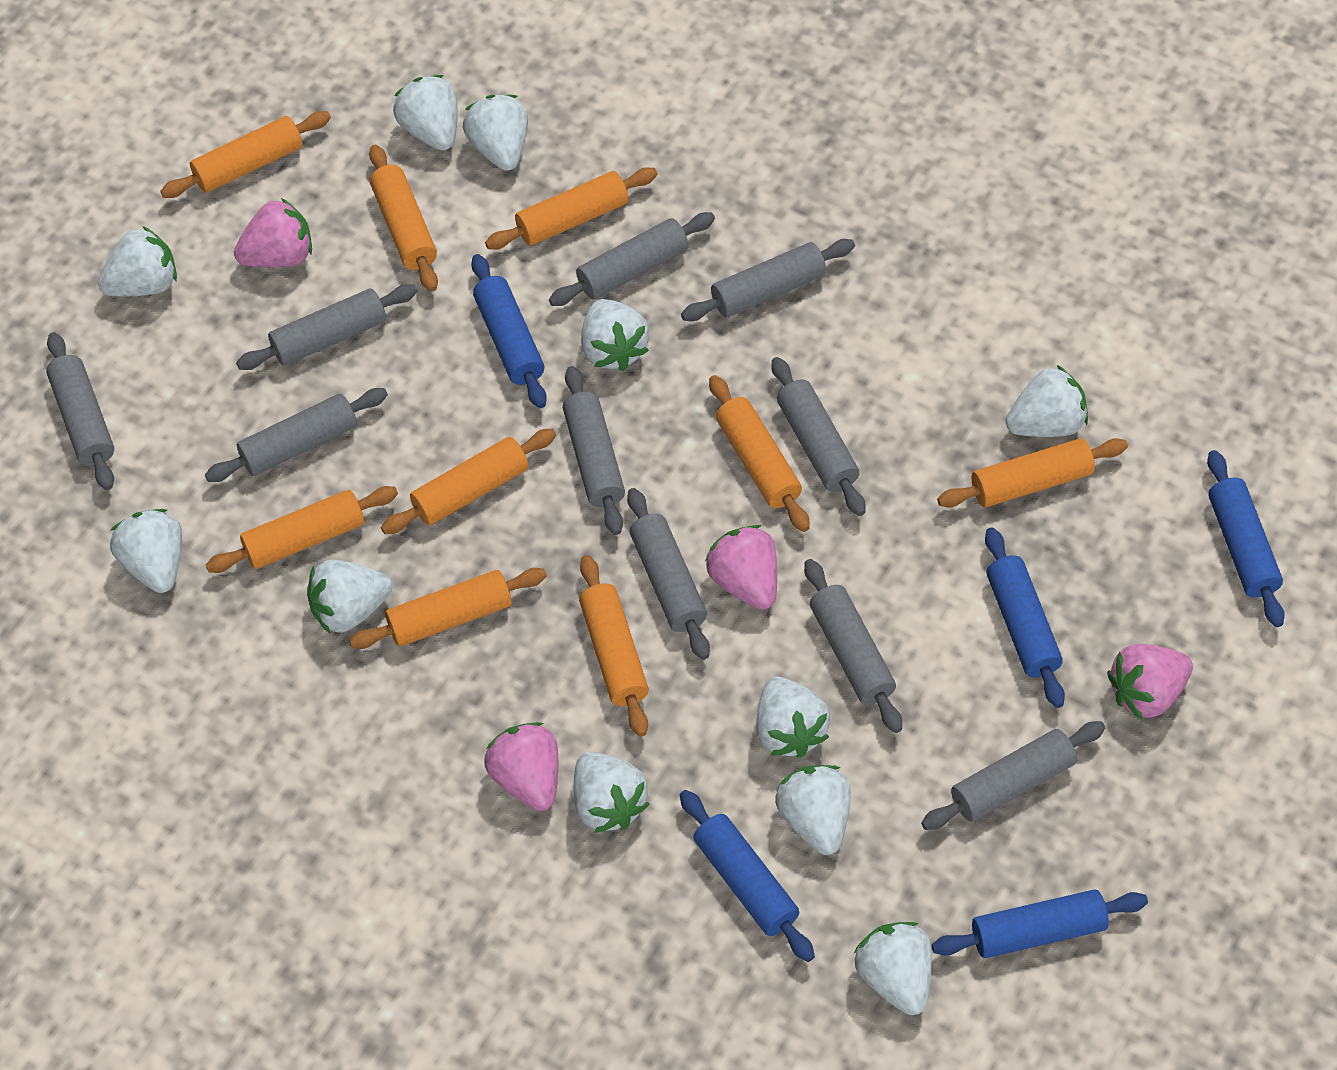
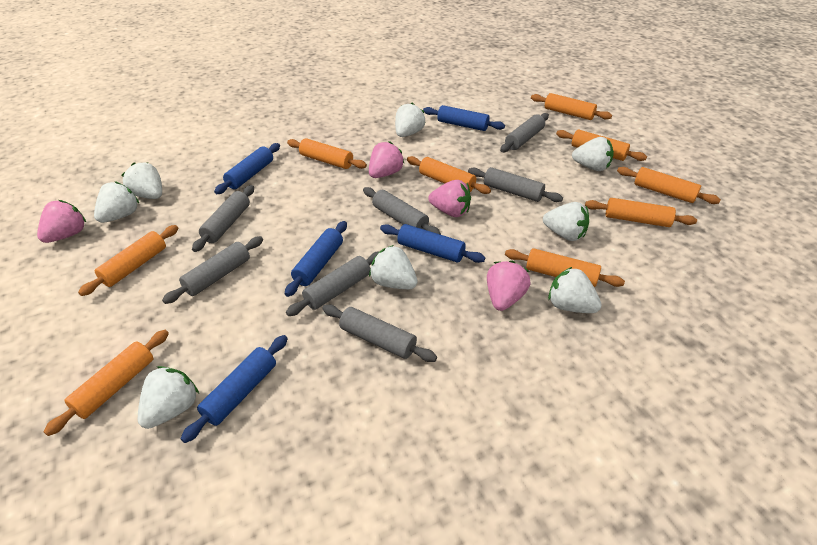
grey rolling pin: [46,332,114,490] [205,388,388,482] [236,284,417,370] [549,212,715,306] [563,366,625,535] [627,488,710,660] [681,239,855,321] [772,357,865,516] [804,559,902,733] [921,721,1105,830] = 10 -> [162,236,263,304] [192,185,254,252] [286,251,380,316] [322,305,437,362] [363,187,441,235] [468,167,563,202] [500,113,549,152] = 7
white strawberry: [98,226,177,296] [110,509,182,593] [307,560,392,633] [393,75,458,151] [463,94,528,171] [574,752,649,833] [581,299,649,371] [756,677,830,758] [775,765,851,855] [853,922,932,1015] [1006,365,1088,437] = 11 -> [94,181,139,223] [121,162,162,199] [138,366,199,429] [369,245,418,289] [395,103,426,137] [543,202,589,241] [548,267,602,313] [572,137,614,171] = 8

